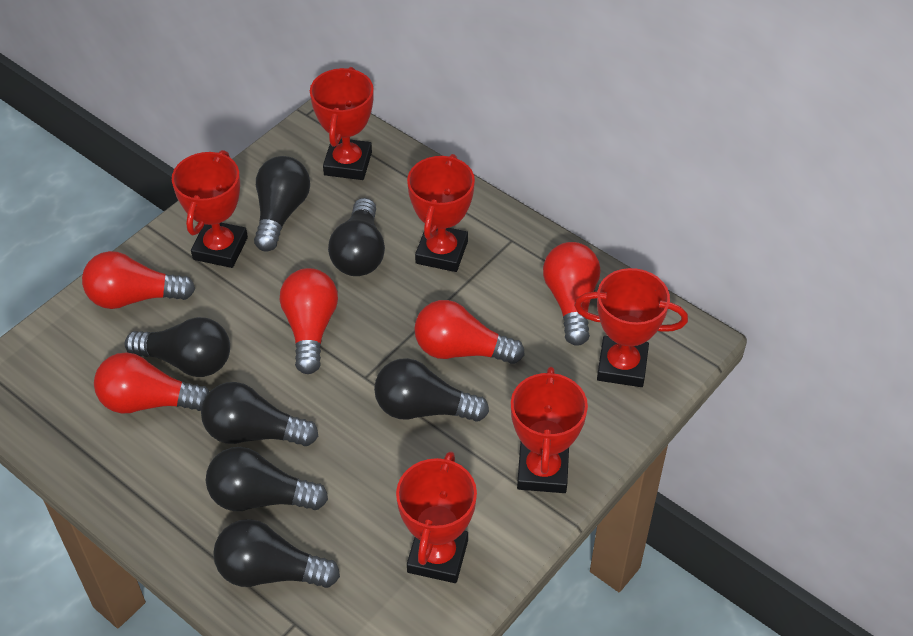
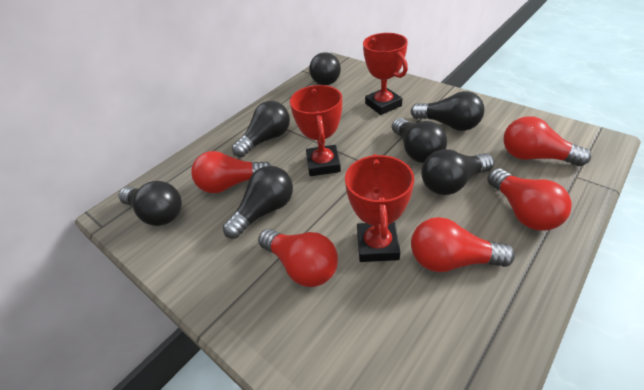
red trophy: [172,150,248,268] [310,67,374,180] [396,451,477,583] [407,154,475,272] [511,367,588,493] [574,268,688,387] = 6 -> [290,85,342,176] [345,154,414,262] [363,33,408,115] = 3

